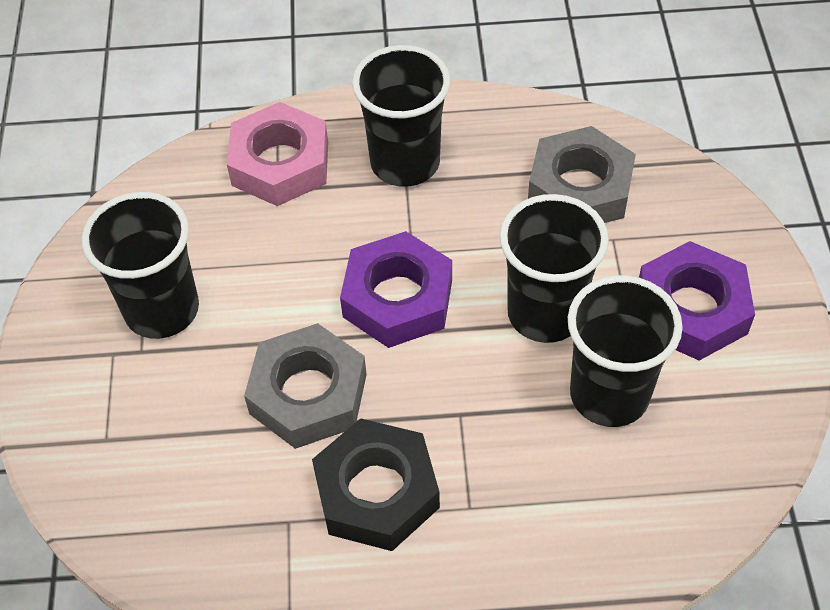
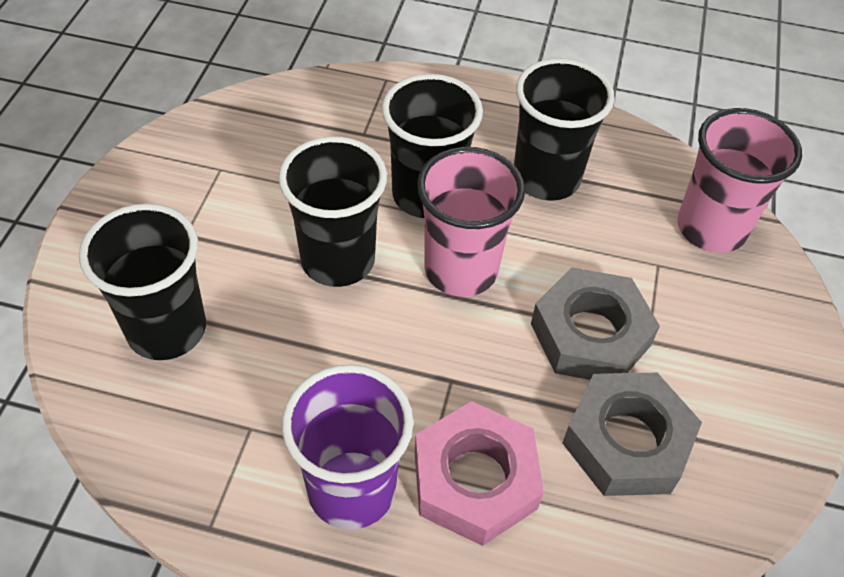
black nut: [312,418,440,551] = 1 -> none = 0
pink cup: none = 0 -> [417,147,525,297] [677,108,802,253] = 2
purple cup: none = 0 -> [282,364,413,530] = 1
purple nut: [340,231,452,348] [639,241,755,361] = 2 -> none = 0

